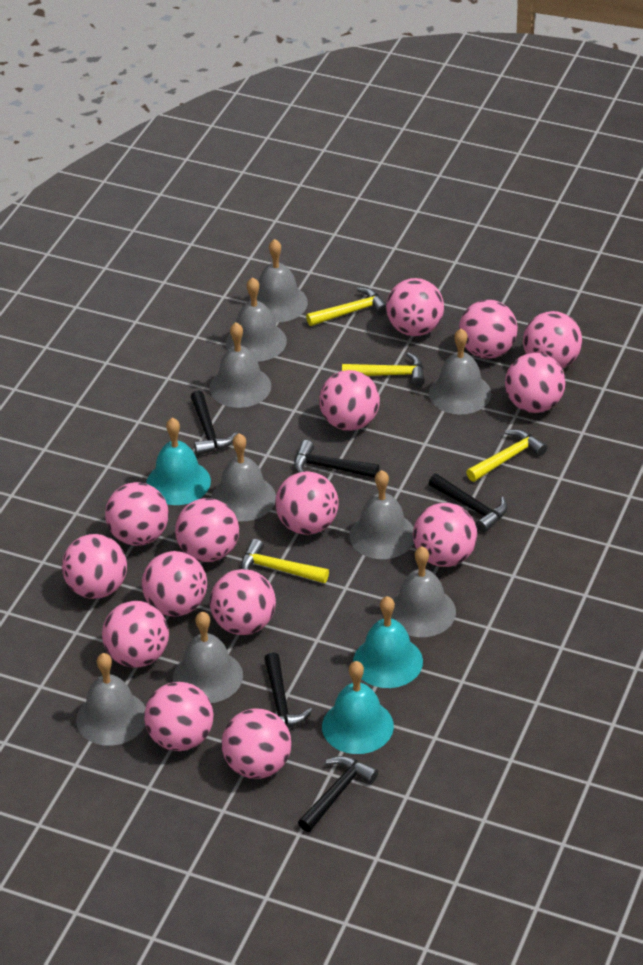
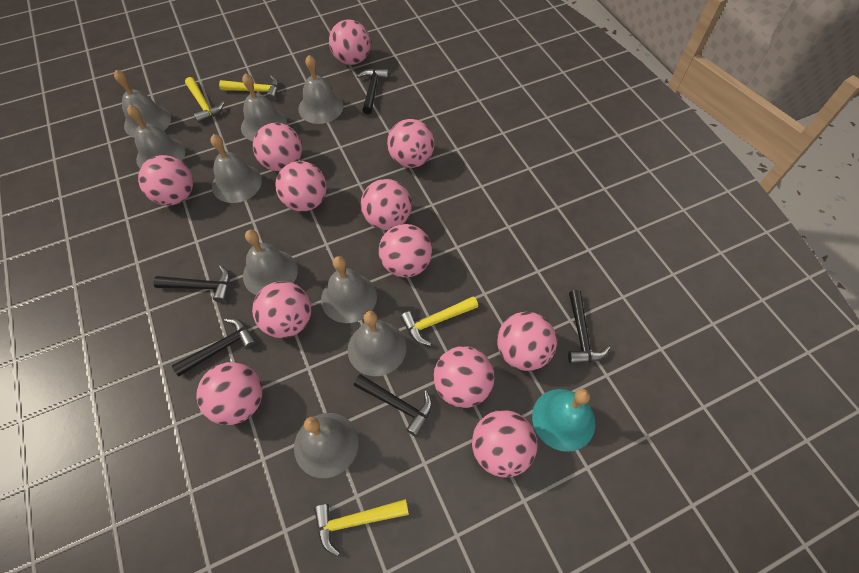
pink ball: [62,534,127,599] [102,601,169,668] [105,482,169,546] [142,551,207,617] [144,682,213,751] [175,498,239,562] [210,569,276,635] [221,708,291,779] [275,471,339,535] [319,370,380,431] [386,278,444,336] [413,503,477,567] [459,300,518,359] [505,353,565,413] [523,311,582,368] = 15 -> [138,155,193,206] [196,362,262,425] [252,281,311,338] [253,123,302,172] [275,161,327,212] [329,19,371,65] [361,179,412,230] [379,224,432,278] [387,119,434,168] [433,346,494,408] [472,410,537,477] [497,312,557,371] = 12
turquoise bell: [146,418,211,505] [322,661,394,754] [353,596,423,688] = 3 -> [532,389,595,452] = 1

